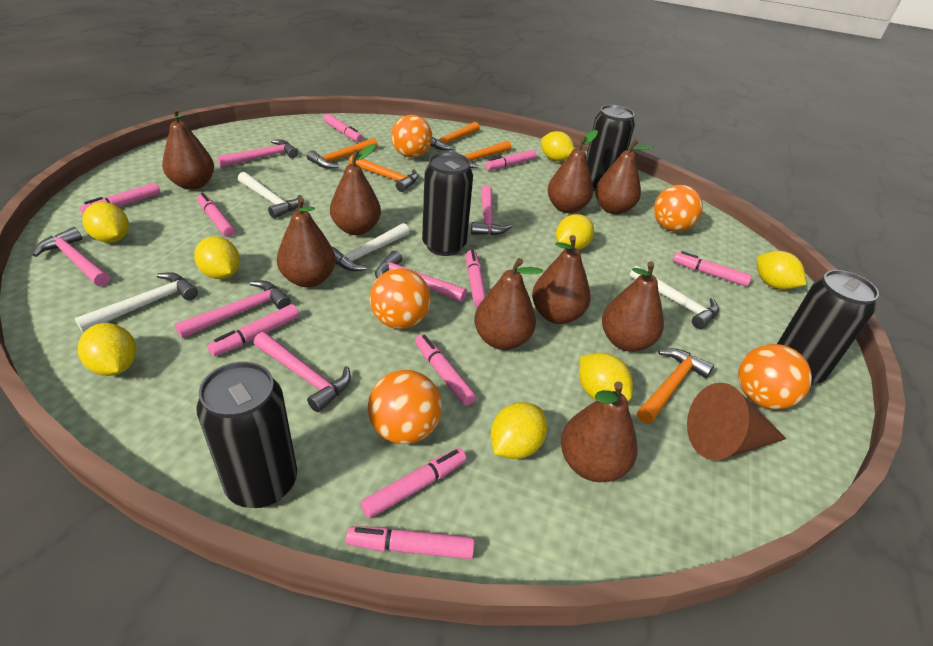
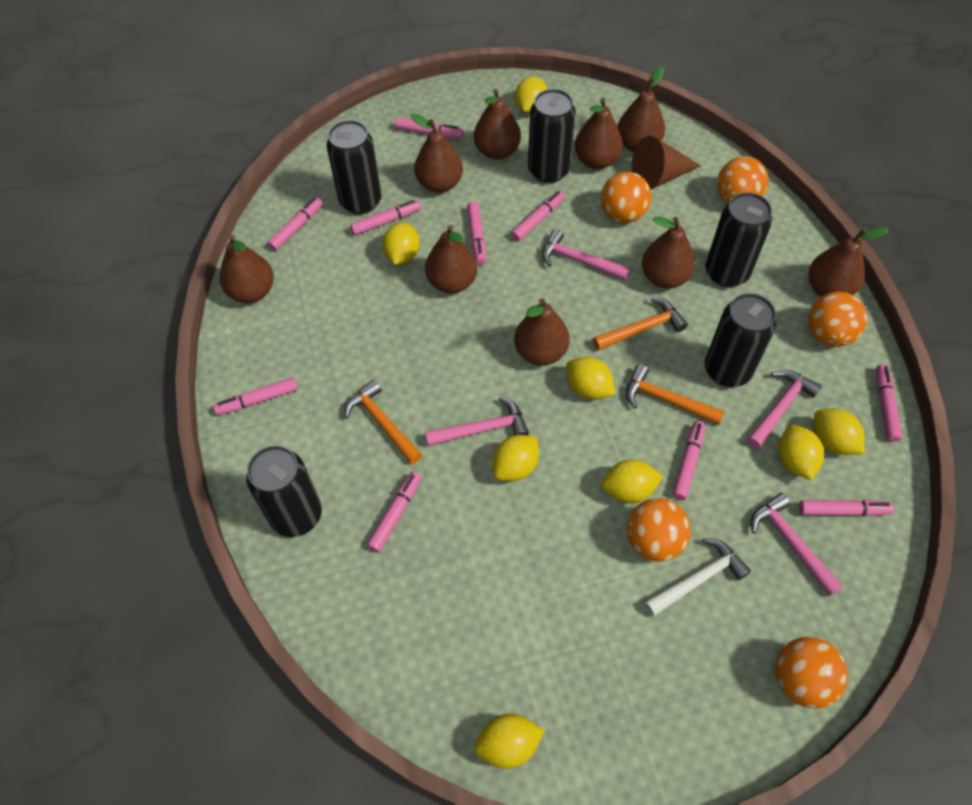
black can: [197,362,297,508] [422,152,473,256] [586,105,635,191] [777,270,879,385] = 4 -> [246,446,322,537] [326,120,382,214] [528,89,576,183] [705,293,776,387] [706,192,772,287] = 5
orange hammer: [307,138,378,169] [349,155,418,192] [430,122,479,150] [449,140,511,168] [637,348,714,424] = 5 -> [344,380,422,464] [593,297,688,351] [626,364,725,425] = 3
pink hammer: [33,227,110,286] [174,281,291,338] [217,140,298,167] [254,332,351,412] [375,251,467,302] [471,186,512,235] = 6 -> [425,397,529,446] [542,229,630,280] [747,370,822,449] [751,493,843,596] = 4
white hammer: [75,272,198,332] [238,172,302,219] [332,223,410,271] [630,266,719,329] = 4 -> [644,538,751,617] = 1

